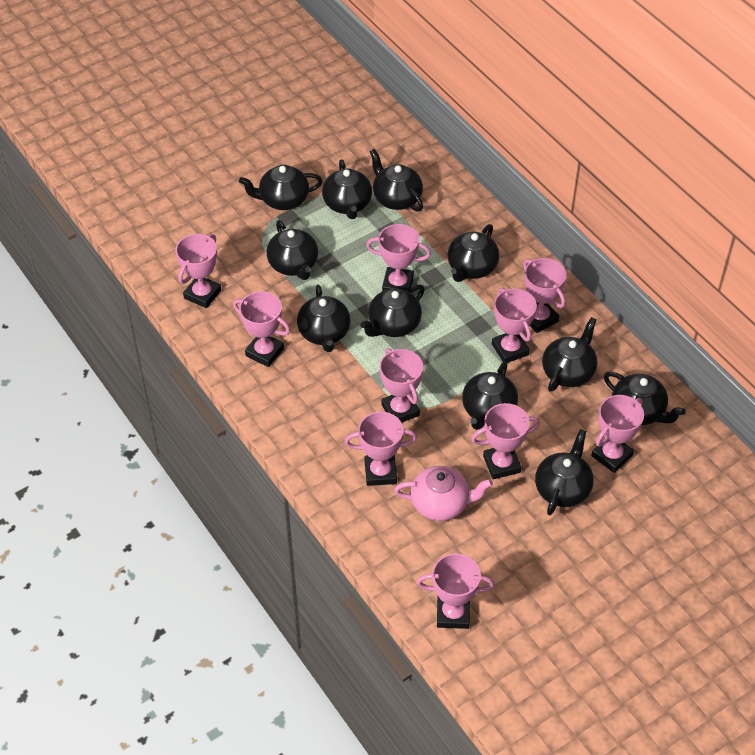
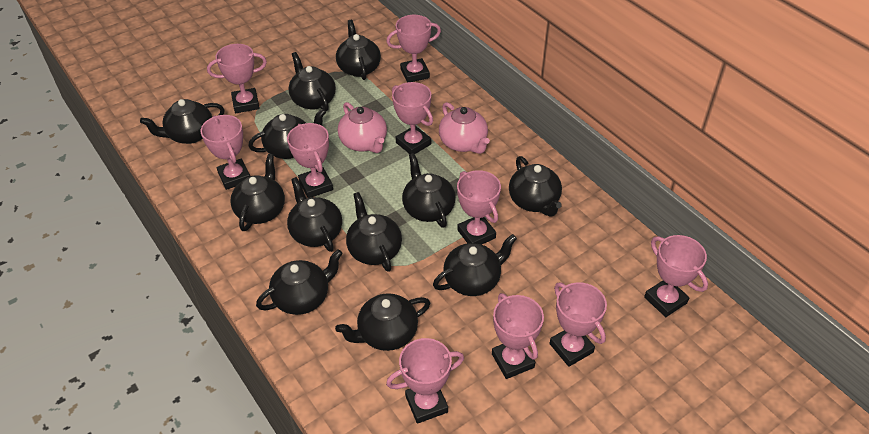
black teapot: [239,165,322,210] [267,220,318,280] [297,285,351,352] [322,159,372,219] [360,285,425,337] [370,149,423,212] [447,224,499,282] [462,362,518,430] [535,429,594,515] [542,317,597,392] [604,372,686,425] = 11 -> [140,99,224,144] [230,154,285,231] [248,108,326,159] [256,249,343,315] [287,177,342,252] [288,52,336,111] [335,293,430,351] [336,20,381,80] [346,192,402,272] [402,153,456,228] [433,234,517,296] [509,156,562,217] = 12
pink teapot: [394,466,493,521] = 1 -> [338,102,387,153] [439,102,490,154] = 2

